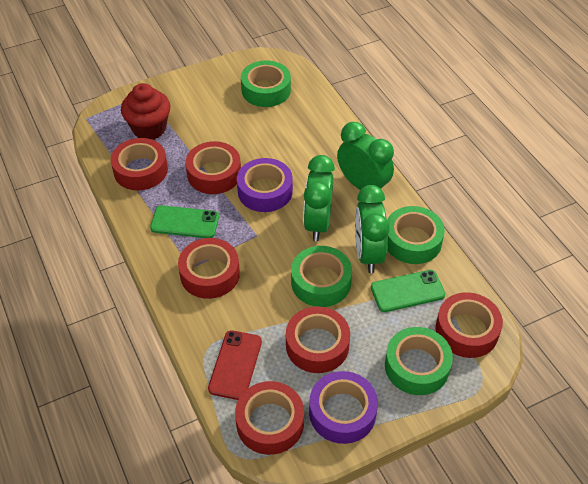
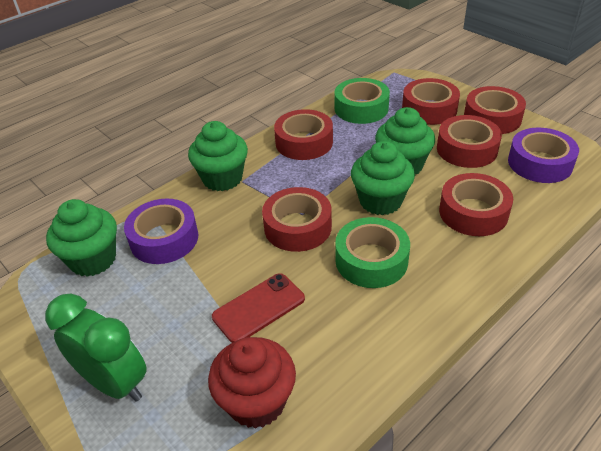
green clock: [303,155,335,241] [337,122,394,190] [355,185,390,273] = 3 -> [45,293,147,402] = 1
green cupcake: none = 0 -> [46,199,117,277] [188,121,248,191] [351,141,415,215] [375,107,435,175] = 4
green phone: [150,205,219,238] [371,270,445,312] = 2 -> none = 0
green tape: [241,61,291,107] [291,246,352,307] [385,327,453,395] [387,206,445,264] = 4 -> [335,78,390,124] [335,217,410,288] = 2

